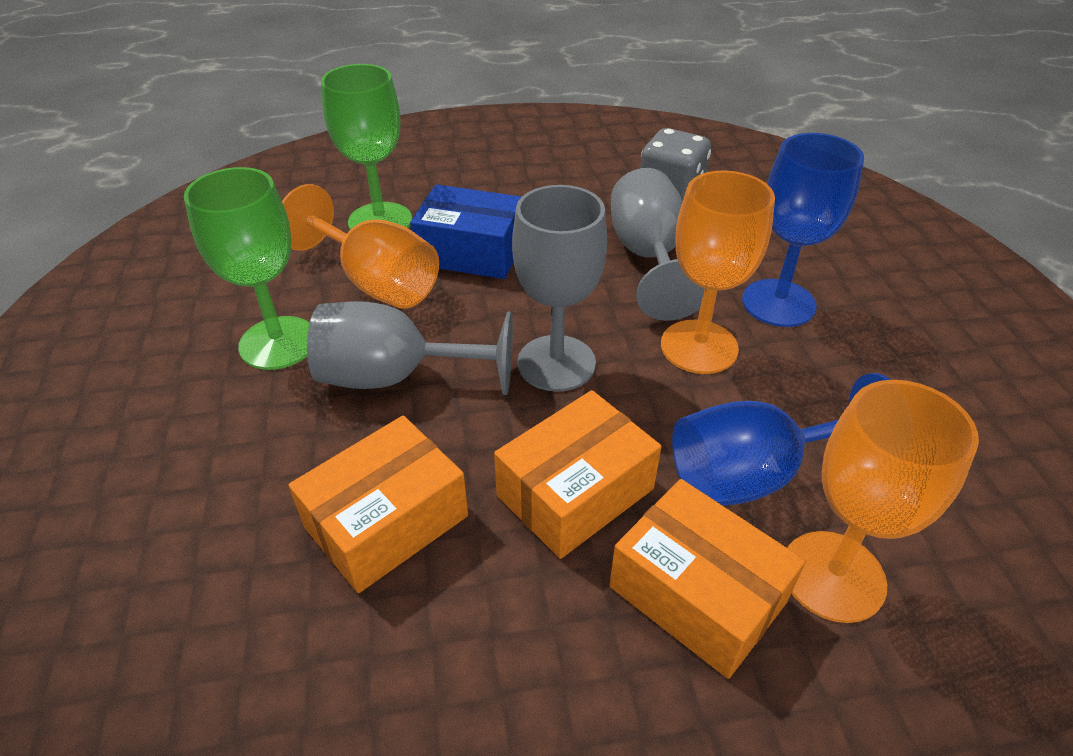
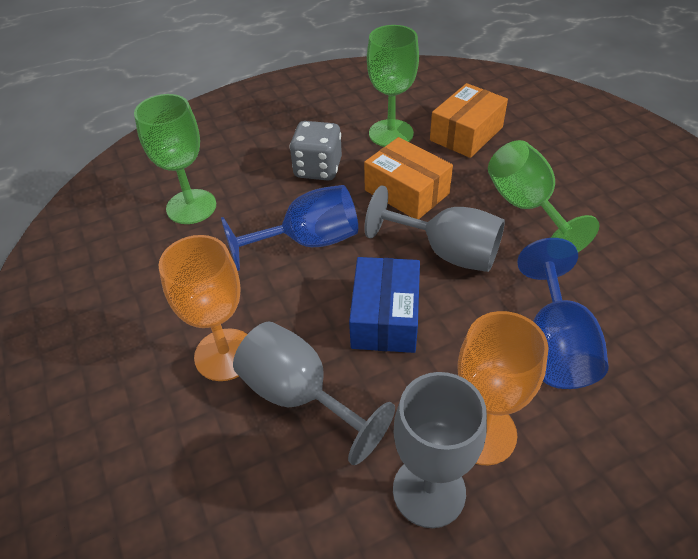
green goblet: [184,167,310,370] [321,64,412,230] = 2 -> [134,94,216,224] [367,25,419,147] [488,140,599,252] = 3
orange box: [288,416,468,593] [494,390,662,559] [610,479,806,679] = 3 -> [364,137,453,219] [430,83,508,158] = 2
orange goblet: [282,184,439,309] [661,170,775,374] [787,380,979,623] = 3 -> [158,235,247,381] [457,311,549,465] = 2

